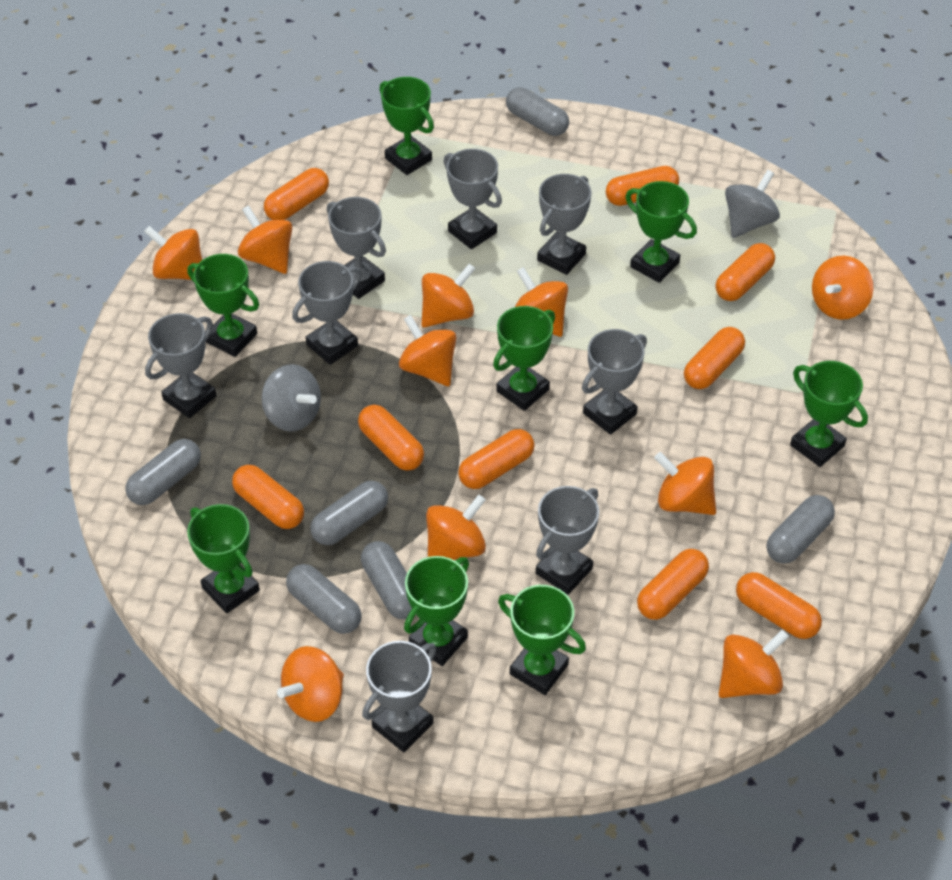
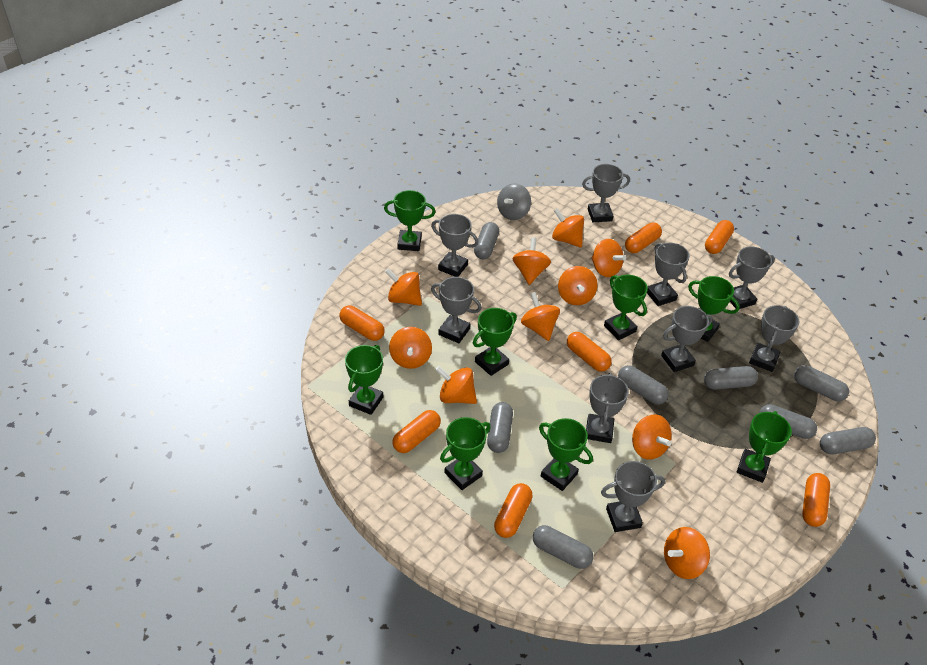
grey capsule: [125,439,201,505] [286,564,361,634] [310,481,388,545] [361,541,412,620] [506,87,569,136] [767,495,835,564] = 6 -> [474,222,499,259] [487,402,513,453] [533,525,593,569] [618,365,669,404] [704,366,758,390] [759,404,817,439] [794,365,849,401] [820,427,876,455] = 8
grey spinning top: [262,364,321,432] [725,170,780,238] = 2 -> [497,184,531,220] = 1
grey trophy: [145,313,216,418] [292,261,361,365] [327,197,386,299] [362,641,436,753] [444,149,502,249] [536,486,599,595] [537,174,591,275] [582,329,647,435] = 8 -> [431,214,478,277] [431,277,482,343] [582,164,630,222] [586,373,629,443] [601,461,665,532] [647,243,690,306] [661,306,713,372] [729,246,775,309] [749,305,800,372] = 9
orange capsule: [232,465,304,529] [264,168,329,220] [358,405,424,471] [458,429,534,489] [606,166,679,206] [637,549,709,620] [684,327,745,389] [716,243,775,301] [736,572,822,639] = 9 -> [339,306,385,341] [393,410,441,453] [494,483,533,538] [567,332,612,372] [625,222,662,253] [705,220,734,254] [802,473,830,527] = 7

